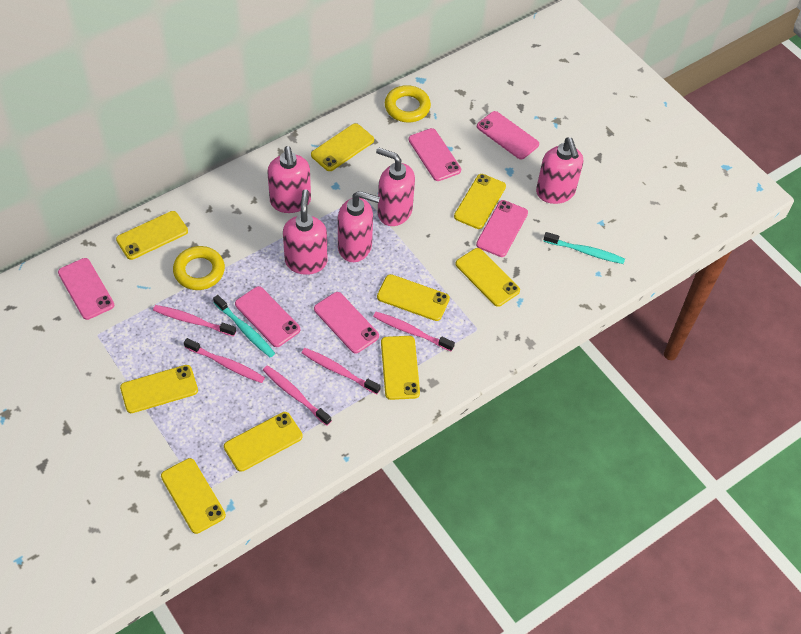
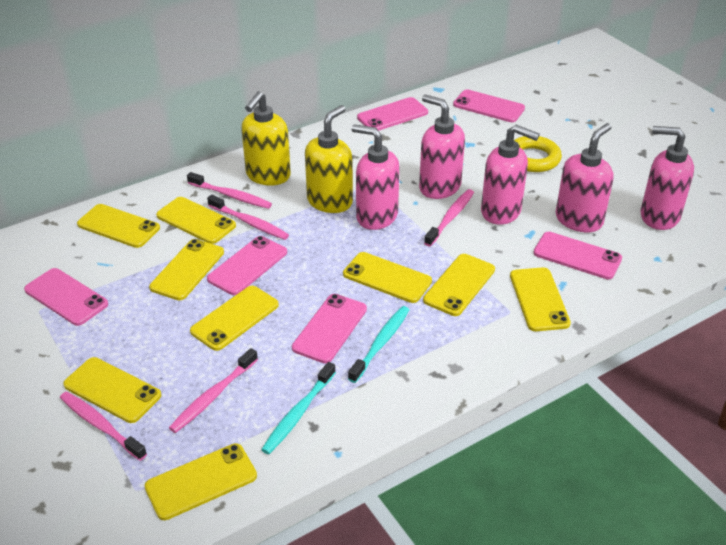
yellow ring: [173,246,225,290] [385,85,431,123] = 2 -> [514,136,562,172] = 1
yellow soap dispenser: none = 0 -> [241,91,291,185] [305,105,353,213] = 2

